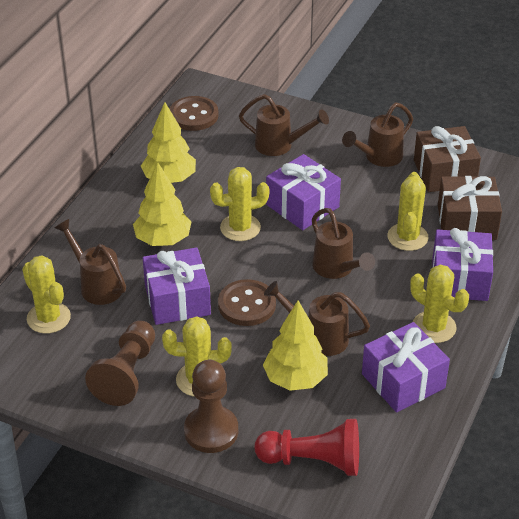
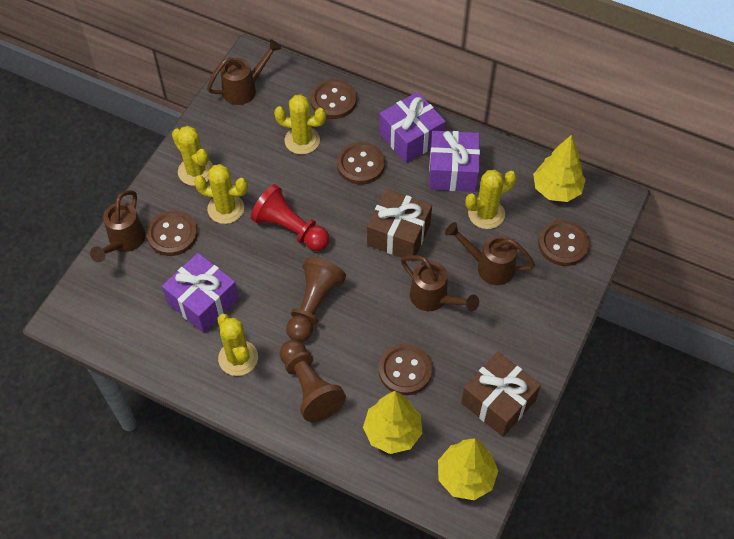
brown button: [170,96,219,131] [218,279,276,326] = 2 -> [147,210,198,256] [310,79,357,119] [337,142,385,185] [379,344,432,395] [538,220,590,266] = 5
brown watering can: [55,219,126,305] [239,94,329,156] [264,281,370,356] [312,208,375,279] [342,102,413,167] = 5 -> [90,190,145,262] [207,39,282,105] [401,255,479,311] [445,222,535,285] = 4
purple gift: [143,247,211,325] [266,154,341,230] [362,322,450,412] [432,228,493,301] = 4 -> [162,253,239,333] [379,92,446,163] [429,131,480,192] = 3

